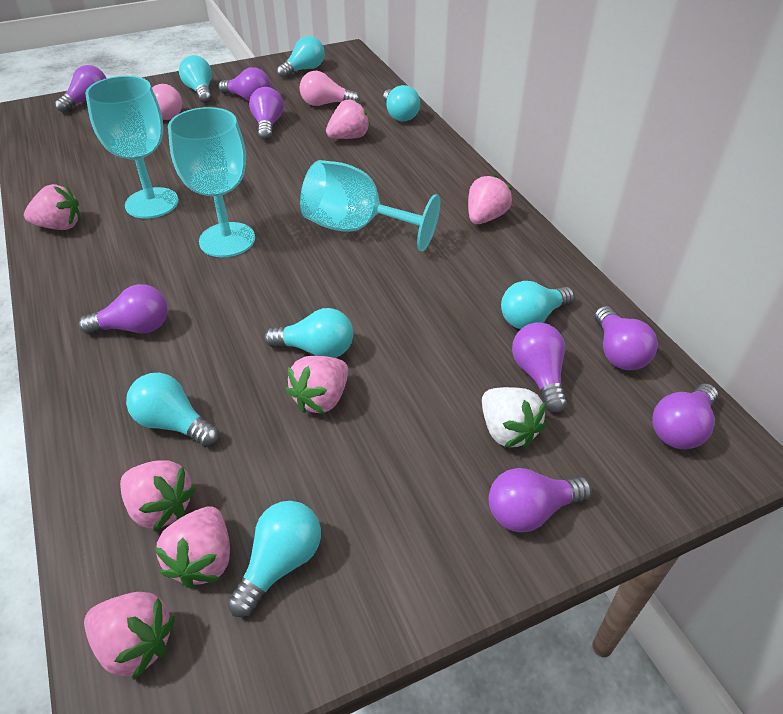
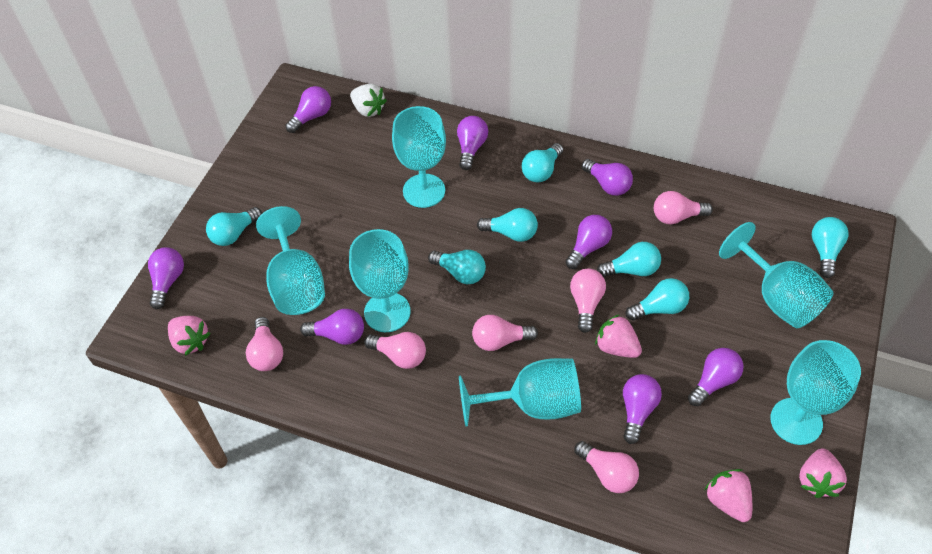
pink light bulb: [152,84,182,120] [300,71,360,106] = 2 -> [246,317,283,371] [364,332,426,369] [472,315,538,351] [570,268,606,333] [574,441,639,493] [654,191,713,225] = 6
pink strawberry: [24,184,81,230] [84,592,175,679] [120,460,196,531] [154,506,230,589] [286,356,348,413] [326,99,370,139] [468,174,512,224] = 7 -> [168,316,211,356] [595,314,642,358] [705,469,752,522] [799,448,847,498] = 4
turquoise goblet: [85,76,179,219] [168,107,255,257] [300,160,440,251] = 3 -> [256,206,325,315] [349,229,411,332] [392,106,446,208] [459,358,581,427] [719,222,833,328] [770,340,861,445] = 6

